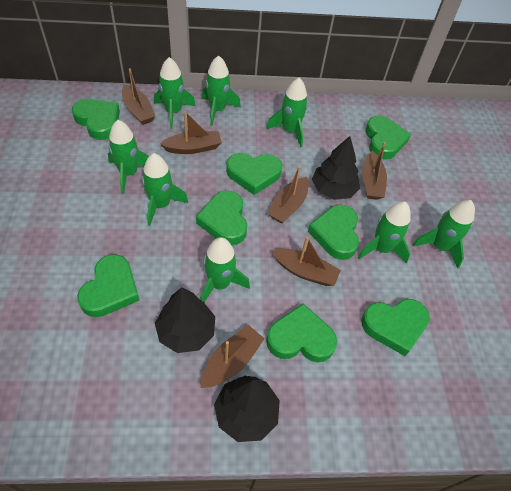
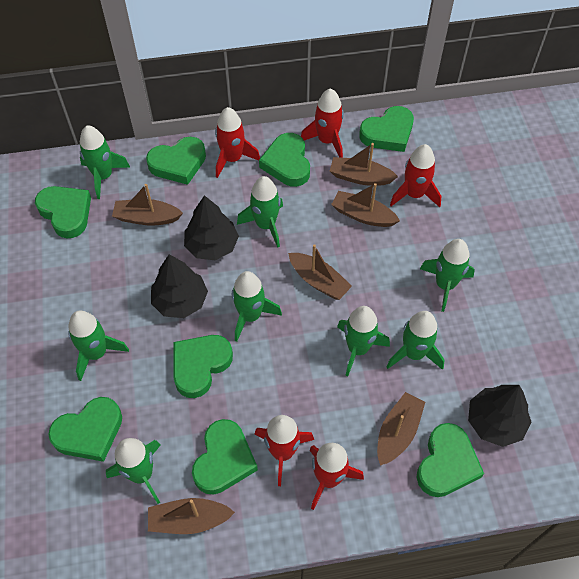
red rocket: none = 0 -> [215,107,260,178] [254,415,314,486] [301,88,344,158] [309,443,364,510] [390,144,441,207] = 5

